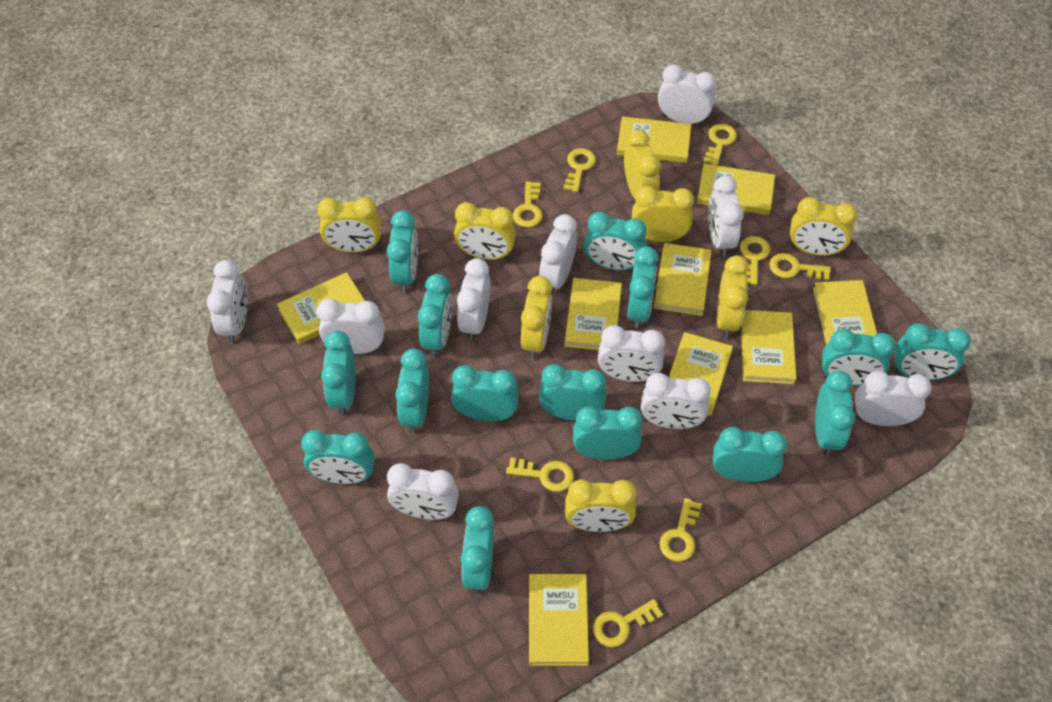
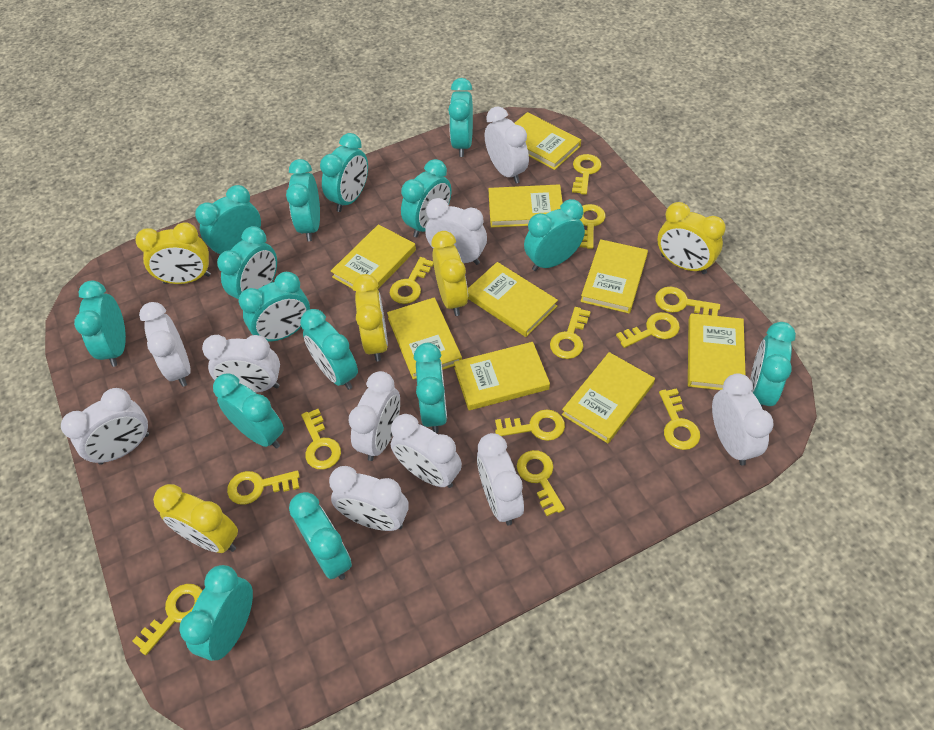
yellow clock: [317,198,381,253] [454,202,516,260] [521,276,552,359] [565,479,637,532] [624,130,661,199] [632,186,694,242] [717,255,749,338] [790,197,857,256] = 8 -> [136,222,211,284] [153,484,238,553] [353,274,388,361] [432,231,468,316] [657,202,726,274] = 5
yellow key: [506,457,574,492] [513,181,543,228] [564,148,596,192] [593,599,663,647] [660,498,702,562] [703,124,737,166] [740,236,770,285] [769,253,831,281] = 8 -> [132,584,203,655] [227,471,300,505] [301,409,341,469] [390,257,434,304] [495,409,565,441] [517,450,565,516] [550,307,591,359] [572,154,601,195] [579,204,605,249] [616,312,680,348] [655,287,720,316] [659,388,700,450] = 12

